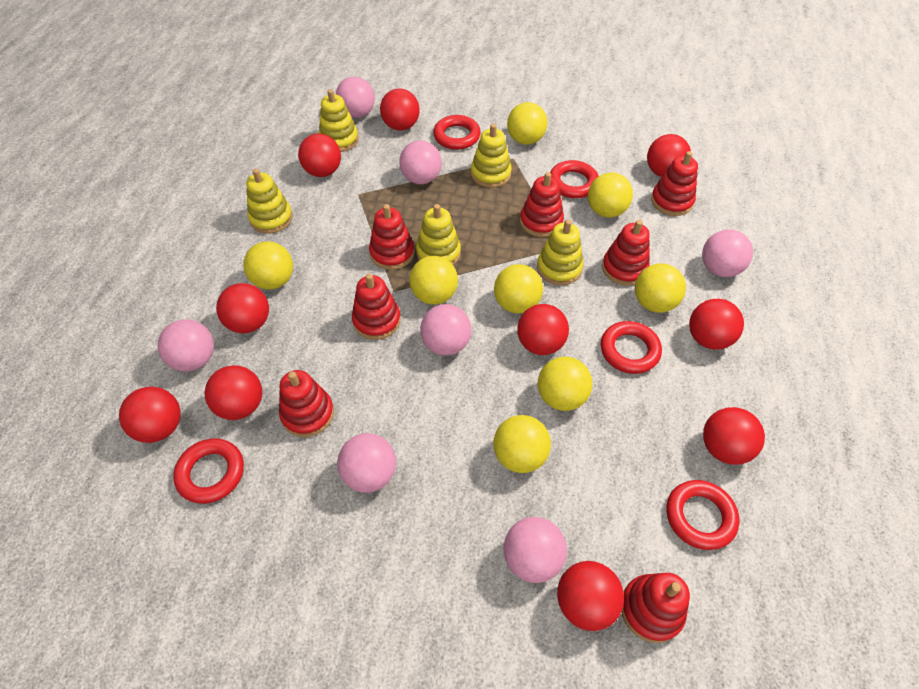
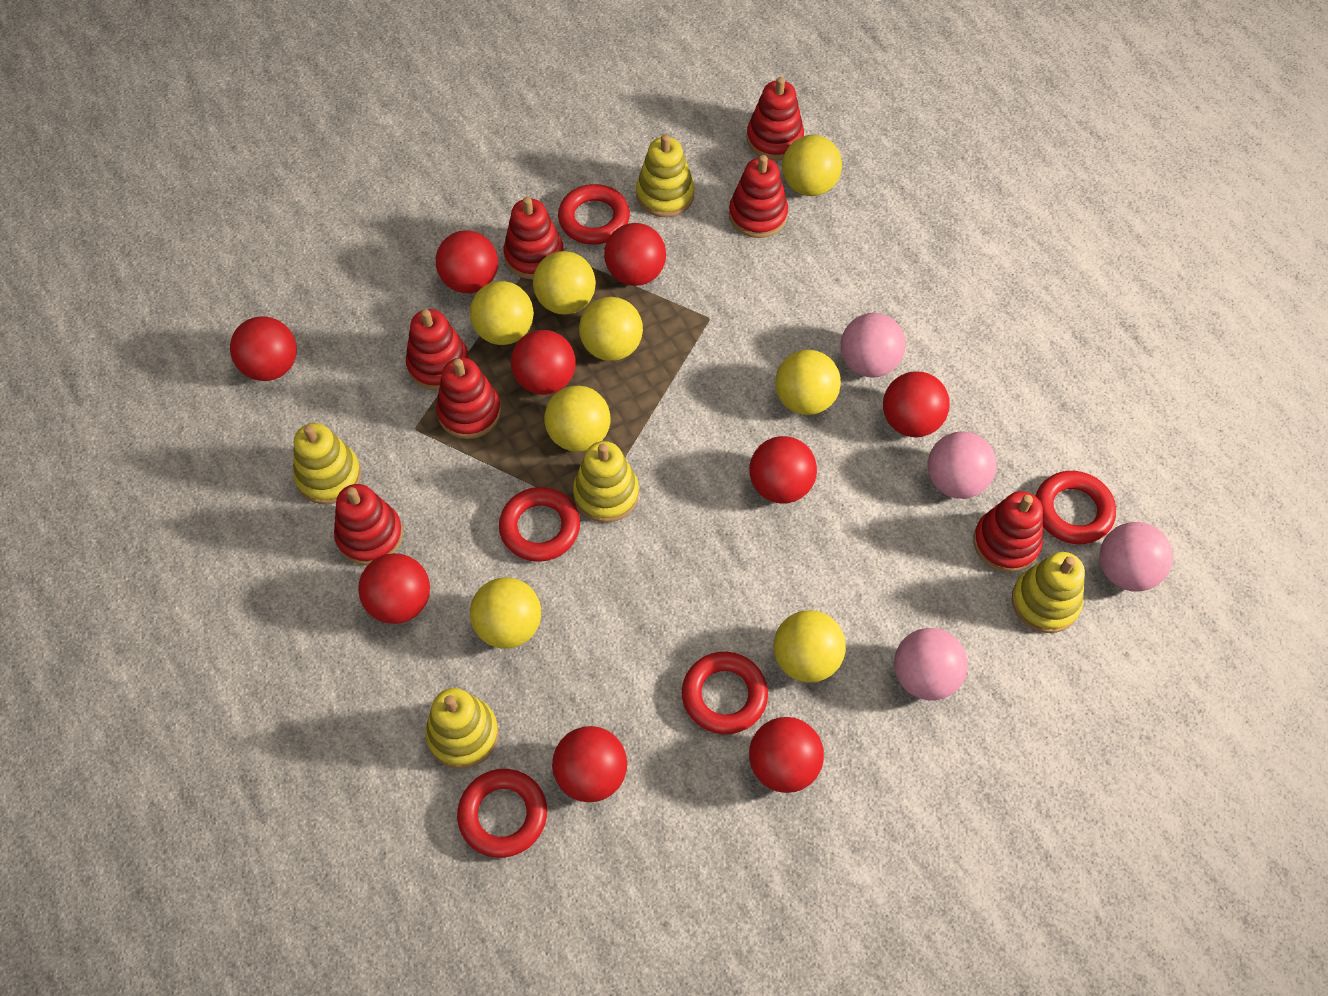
pink ball: [158,319,214,372] [336,77,375,118] [337,433,396,493] [399,141,442,184] [420,304,471,355] [504,517,567,583] [702,230,753,277] = 7 -> [841,313,906,378] [894,628,968,700] [928,432,996,499] [1099,522,1173,591] = 4
red ball: [119,387,181,443] [204,365,262,420] [216,283,269,333] [298,133,341,177] [380,89,419,131] [517,304,569,355] [557,561,624,631] [647,134,691,177] [689,299,744,350] [703,407,765,465] = 10 -> [230,316,297,381] [358,553,430,624] [436,230,498,293] [511,330,576,395] [552,726,627,802] [604,223,666,286] [749,436,817,504] [749,717,824,793] [883,371,950,437] = 9

